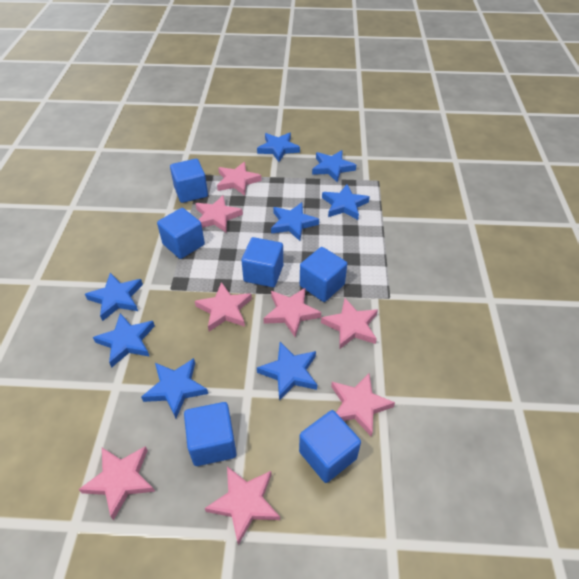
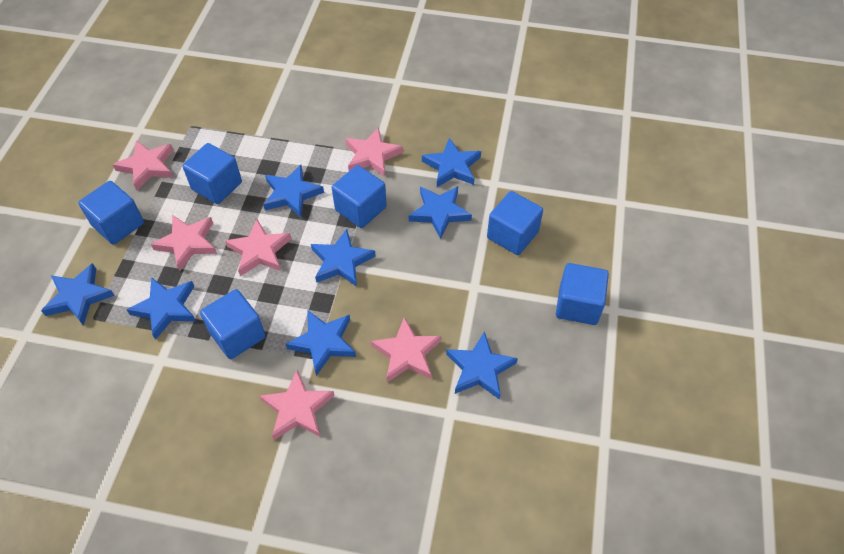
pink star: [78,446,155,520] [195,195,243,233] [195,282,252,331] [205,466,280,545] [217,162,262,196] [263,288,321,337] [321,298,378,349] [331,373,395,437] = 8 -> [112,140,174,191] [151,215,217,271] [225,219,291,276] [260,370,335,440] [345,127,403,177] [371,317,441,382] = 6

